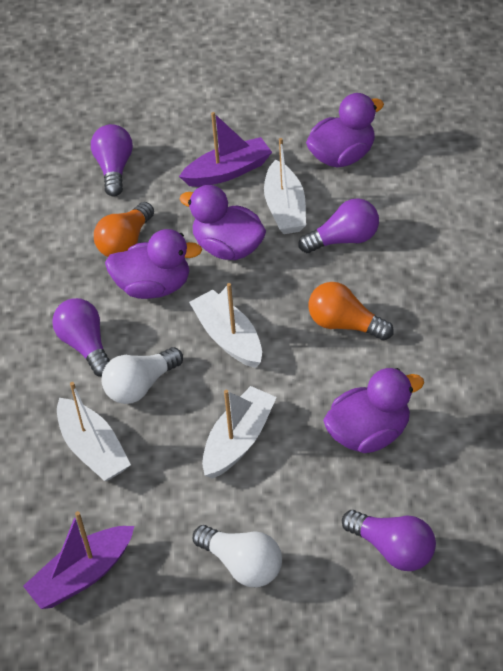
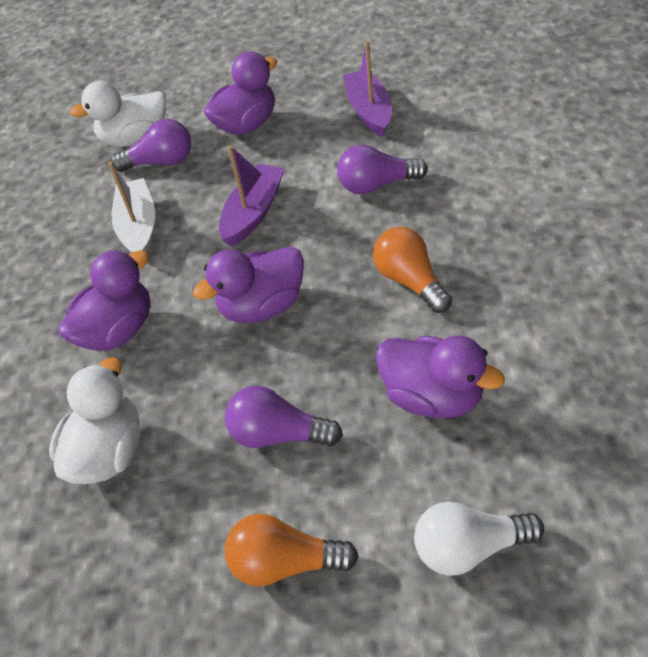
purple light bulb: [52,298,110,377] [91,124,133,197] [298,198,379,253] [342,510,436,571] = 4 -> [111,119,191,172] [225,386,343,448] [337,145,428,194] = 3
white boat: [57,382,131,482] [189,283,262,368] [202,386,277,479] [264,138,306,234] = 4 -> [108,162,155,253] = 1
white duck: none = 0 -> [49,357,140,484] [70,81,166,147] = 2
white light bulb: [101,347,183,404] [193,525,282,587] = 2 -> [414,502,544,576] = 1

